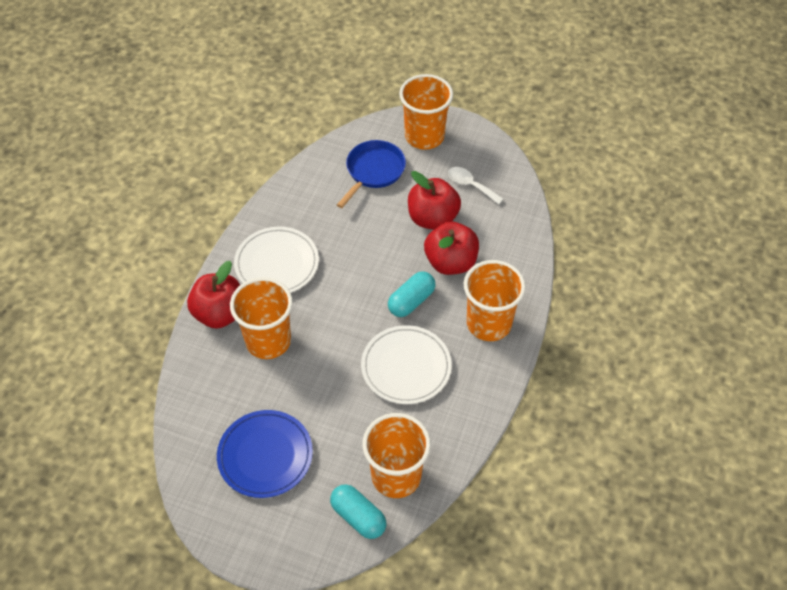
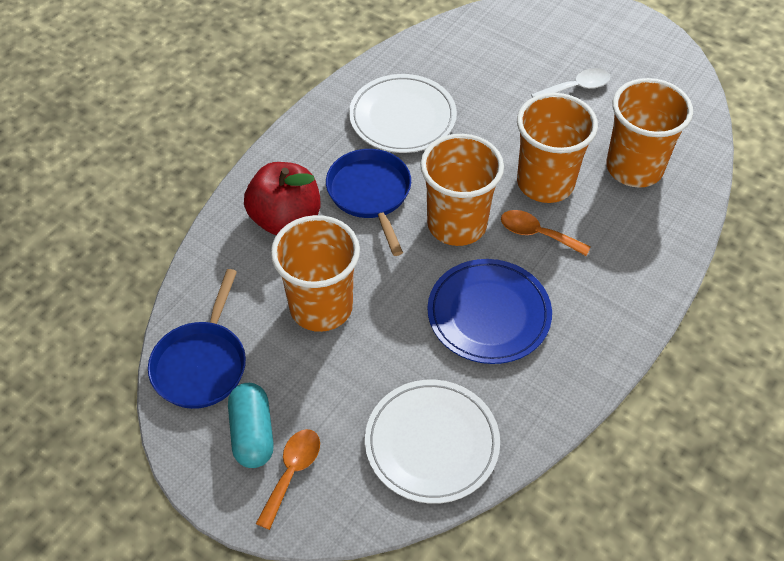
blue pan: [337,140,406,208] = 1 -> [148,269,246,409] [326,149,411,256] = 2
orange spoon: none = 0 -> [256,429,320,530] [501,210,591,256] = 2
red apple: [187,261,240,329] [408,171,461,230] [424,221,479,275] = 3 -> [244,162,321,235] = 1
turquoise capsule: [330,484,386,539] [388,271,436,317] = 2 -> [228,383,274,468] = 1

